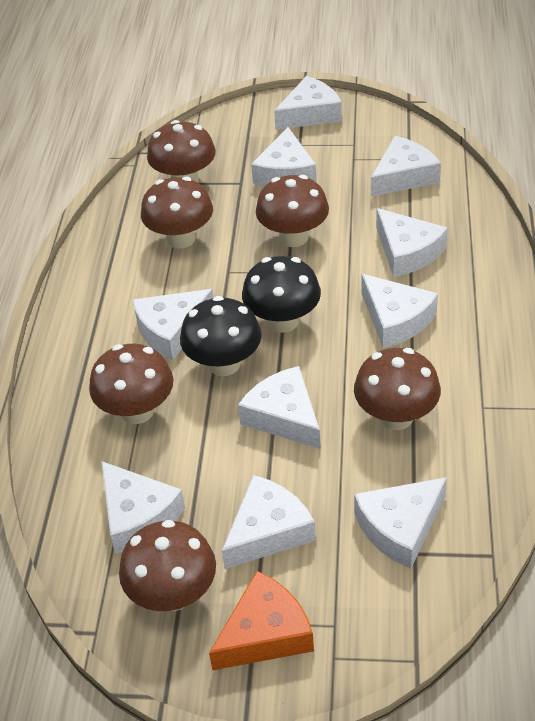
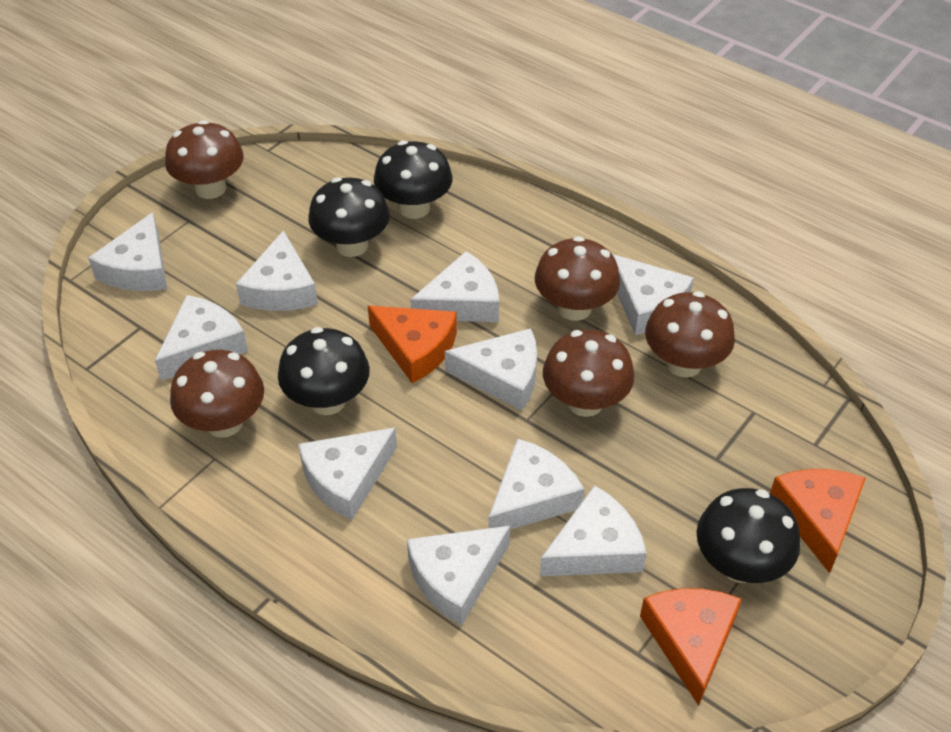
black mushroom: [180,296,262,376] [242,256,321,332] = 2 -> [278,327,370,415] [308,177,390,257] [374,140,453,219] [697,488,800,583] = 4
brown mushroom: [89,344,174,424] [119,520,216,611] [141,177,213,249] [147,120,216,183] [256,175,329,247] [354,348,441,430] = 6 -> [165,120,244,199] [170,350,264,438] [535,236,620,321] [543,330,635,417] [645,291,735,378] = 5
orange cheese: [209,571,314,671] = 1 -> [368,306,457,384] [640,588,742,706] [770,469,866,573] = 3

